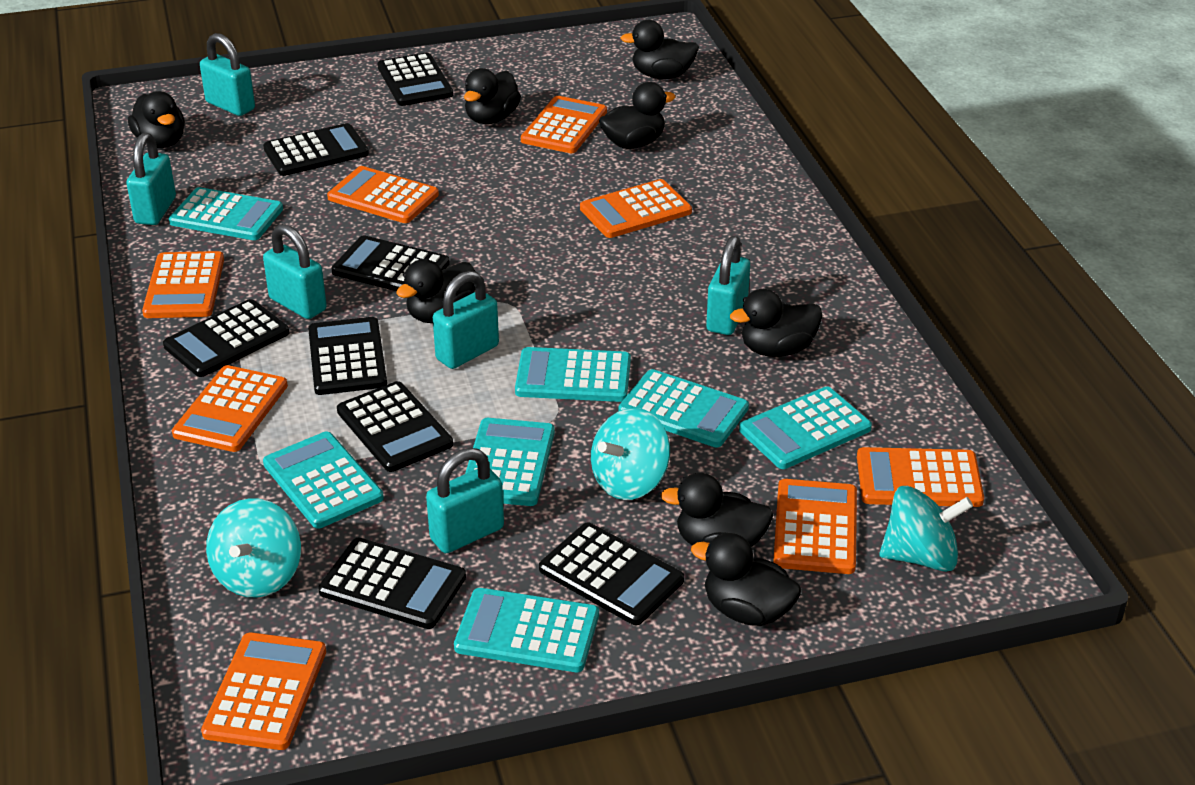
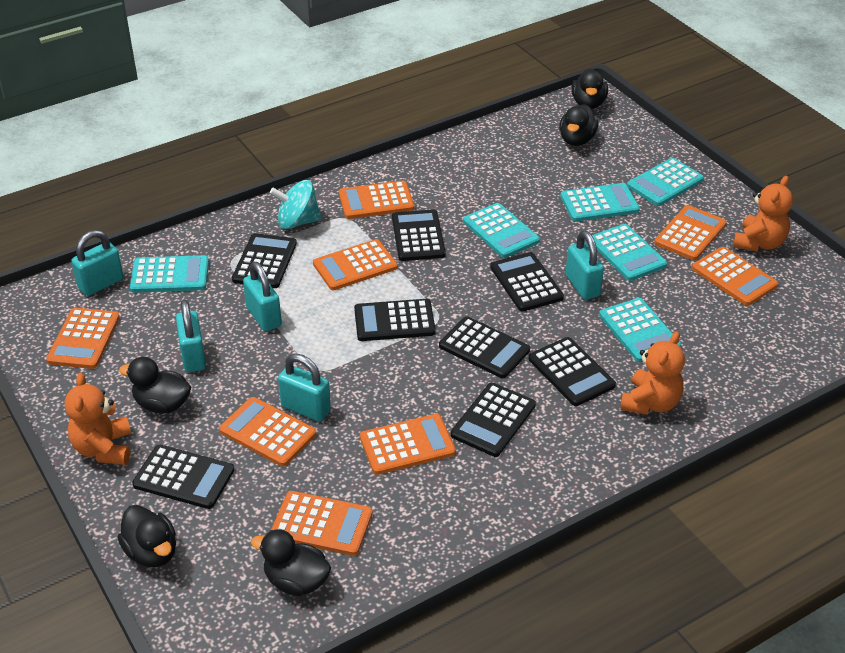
black duck: [128,91,185,148] [396,259,476,323] [464,68,521,124] [599,82,675,149] [621,20,699,79] [660,473,773,548] [691,533,801,626] [730,289,822,357] = 8 -> [117,505,176,567] [119,357,191,413] [251,529,331,596] [559,104,598,146] [571,68,608,109] = 5
orange teddy bear: none = 0 -> [65,373,131,465] [620,331,685,415] [733,176,793,252] = 3
turquoise calculator: [169,187,283,240] [263,431,384,529] [454,588,599,672] [465,418,555,506] [515,347,631,402] [618,369,749,448] [739,386,872,469] = 7 -> [130,255,209,293] [463,203,540,258] [560,183,640,222] [592,224,667,281] [599,298,681,362] [627,158,704,206] = 6
turquoise padlock: [126,133,176,225] [200,33,255,116] [263,224,327,319] [426,448,504,553] [433,271,499,369] [706,236,750,335] = 6 -> [71,230,123,296] [176,300,206,372] [243,262,282,331] [278,354,331,421] [566,231,604,300] = 5
turquoise spinning top: [206,498,301,598] [591,408,670,500] [879,486,973,572] = 3 -> [270,180,322,229] = 1

